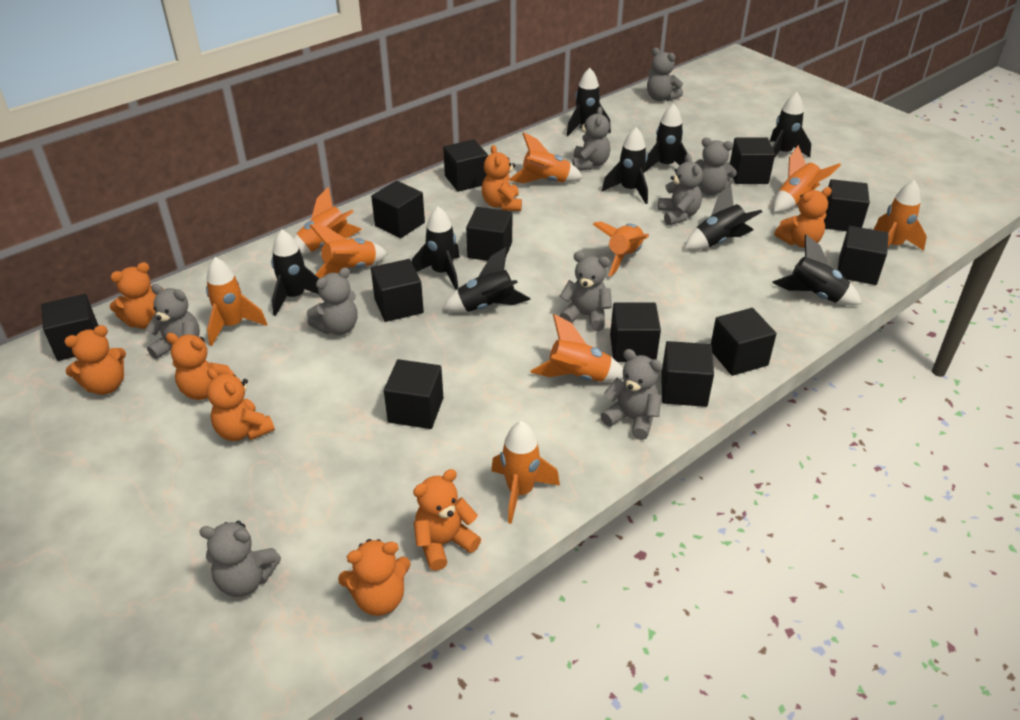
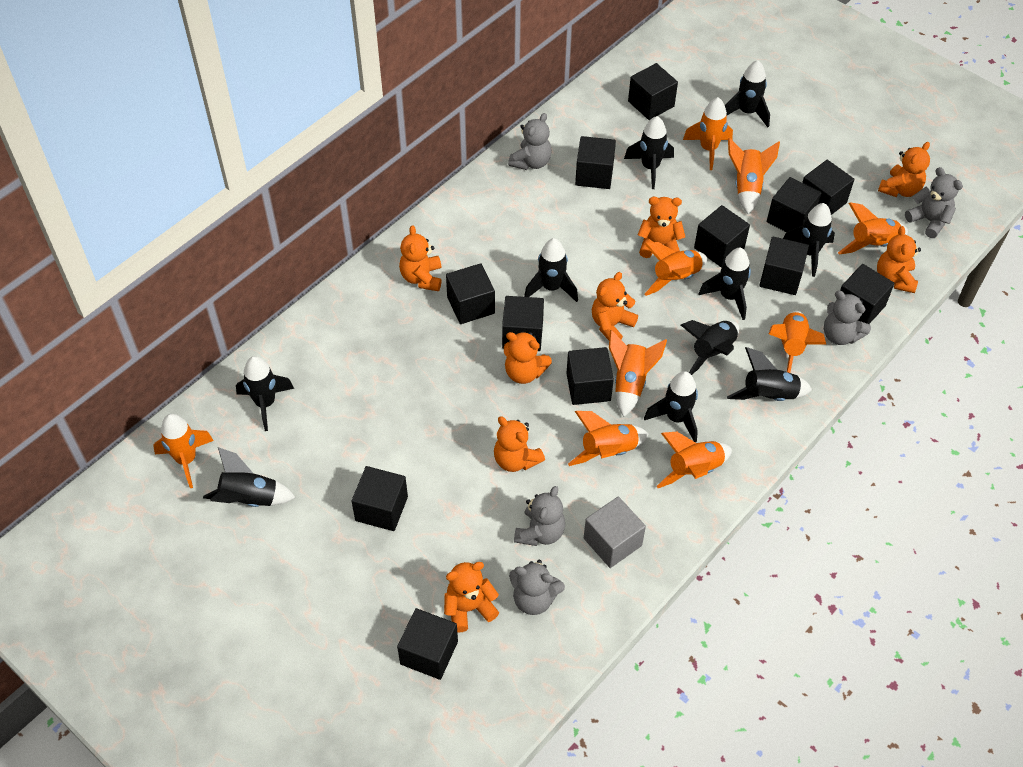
black rocket: [271,230,319,316] [412,206,460,290] [442,247,531,313] [566,68,611,136] [602,127,648,204] [644,104,688,172] [684,184,762,250] [770,92,811,158] [772,234,862,305] = 9 -> [203,447,296,507] [236,356,294,431] [524,238,578,302] [624,116,674,189] [644,371,698,442] [681,320,739,375] [699,248,751,320] [725,60,770,127] [727,347,812,401] [783,203,835,277] = 10
grey cube: none = 0 -> [584,496,646,568] = 1
grey teddy bear: [145,284,200,359] [199,521,281,597] [307,267,358,335] [559,252,612,331] [573,107,610,170] [600,349,663,440] [647,48,683,101] [658,154,703,225] [695,138,737,195] = 9 -> [508,113,552,170] [509,560,565,615] [514,486,565,546] [824,291,871,345] [905,167,963,238] = 5

